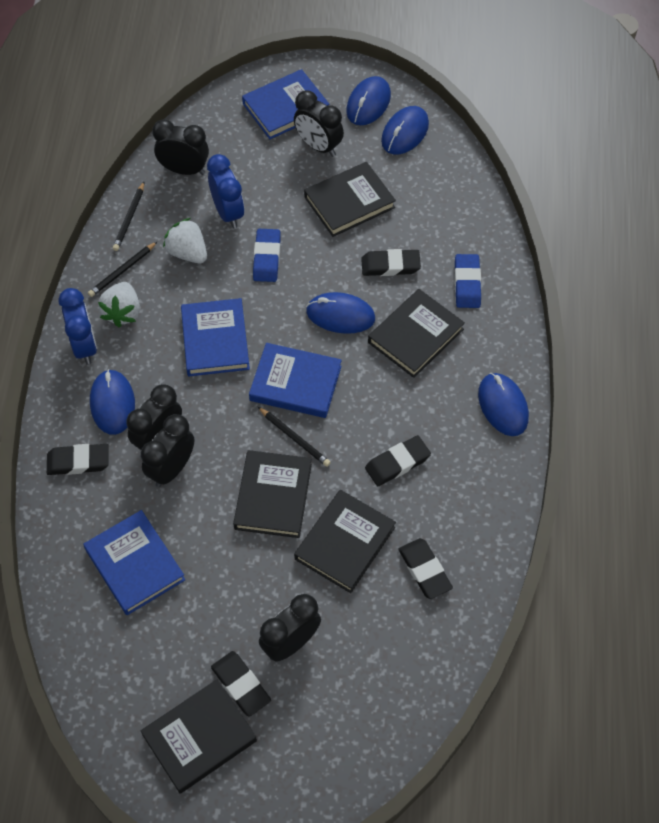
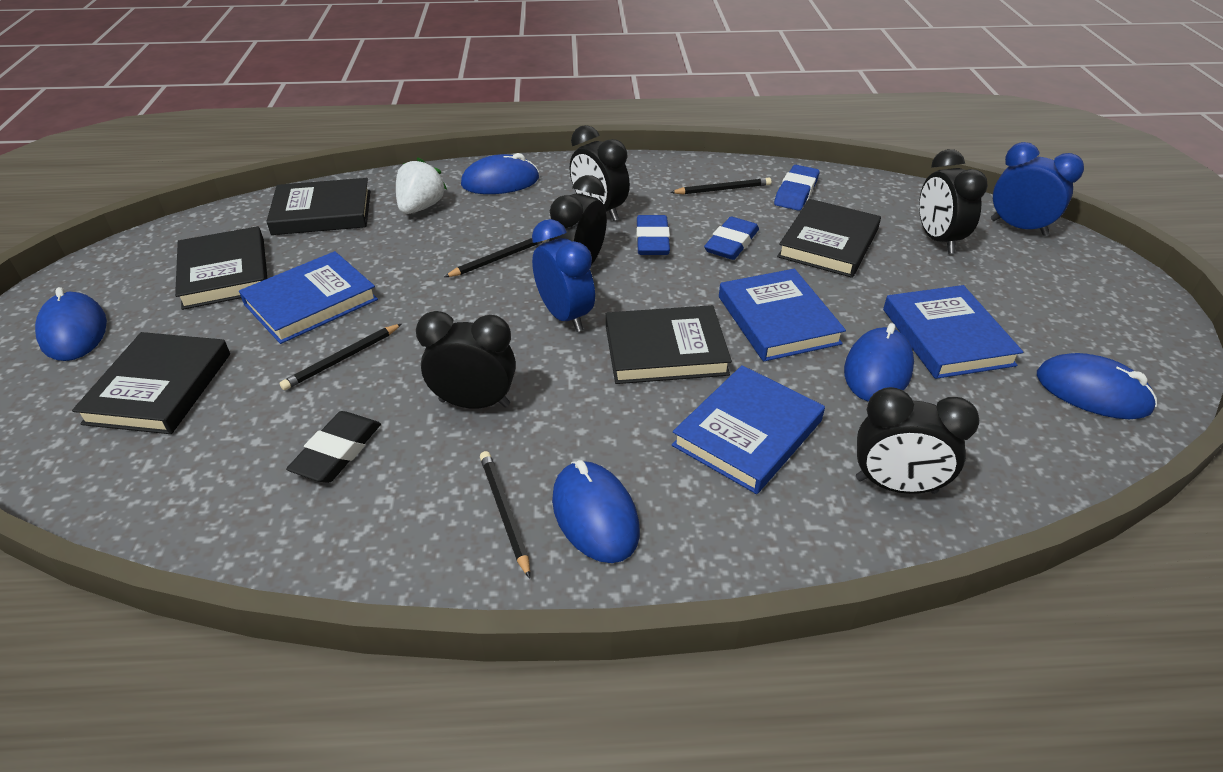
black eraser: [47,444,109,475] [211,651,271,717] [361,249,421,276] [365,435,431,486] [398,538,453,599] = 5 -> [286,411,381,483] = 1
black pencil: [88,242,157,297] [113,182,144,251] [258,407,331,467] = 3 -> [280,324,402,390] [444,238,546,277] [480,451,530,579] [670,178,771,195] = 4
blue eraser: [253,229,281,282] [455,254,481,308] = 2 -> [636,215,670,255] [704,216,759,260] [774,165,820,211] = 3
white strawberry: [98,282,140,327] [163,218,207,264] = 2 -> [396,158,447,214] = 1

